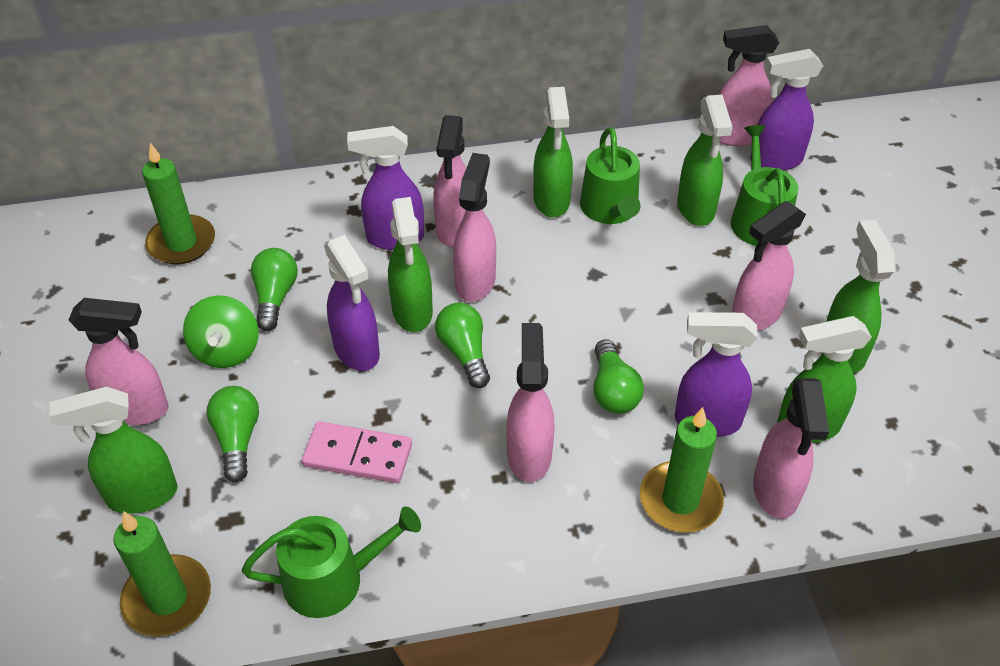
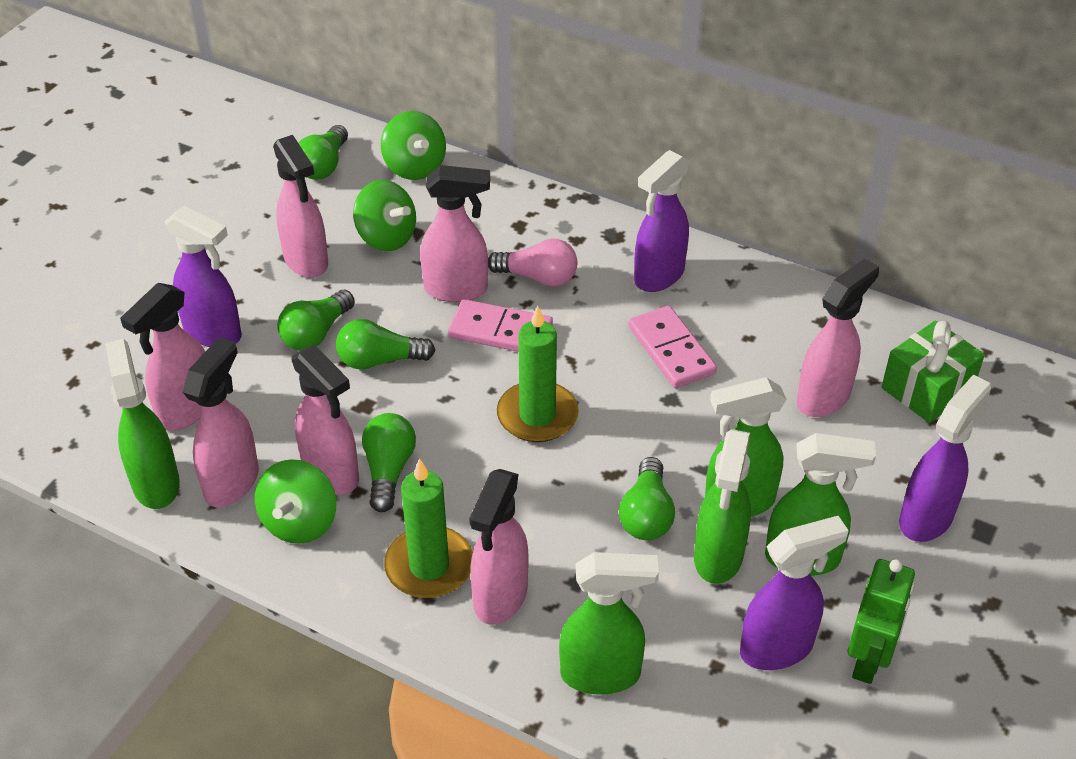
green candle: [113,511,211,637] [142,143,215,264] [640,407,724,533] = 3 -> [384,458,473,598] [497,305,579,442] = 2
green gift: none = 0 -> [881,320,985,423] = 1
green light bulb: [207,386,259,482] [251,248,298,331] [435,303,490,388] [593,339,644,414] = 4 -> [277,290,355,350] [299,125,348,180] [336,319,435,370] [362,413,416,512] [619,457,675,540] = 5
green robot: none = 0 -> [848,559,915,684] = 1
green spinning top: [183,295,258,368] = 1 -> [255,459,336,544] [353,180,416,251] [381,111,446,180] = 3
green spray bottle: [49,387,178,514] [388,197,433,332] [533,87,573,217] [677,95,733,226] [777,316,872,443] [826,220,896,373] = 6 -> [105,339,180,509] [559,552,659,695] [694,429,751,584] [705,377,787,517] [765,433,876,576] = 5
green watering can: [242,507,421,618] [580,127,641,224] [731,125,798,246] = 3 -> none = 0
pink domino: [302,421,412,483] = 1 -> [448,299,553,352] [629,306,717,388] = 2
pink light bulb: none = 0 -> [488,239,578,287] = 1

